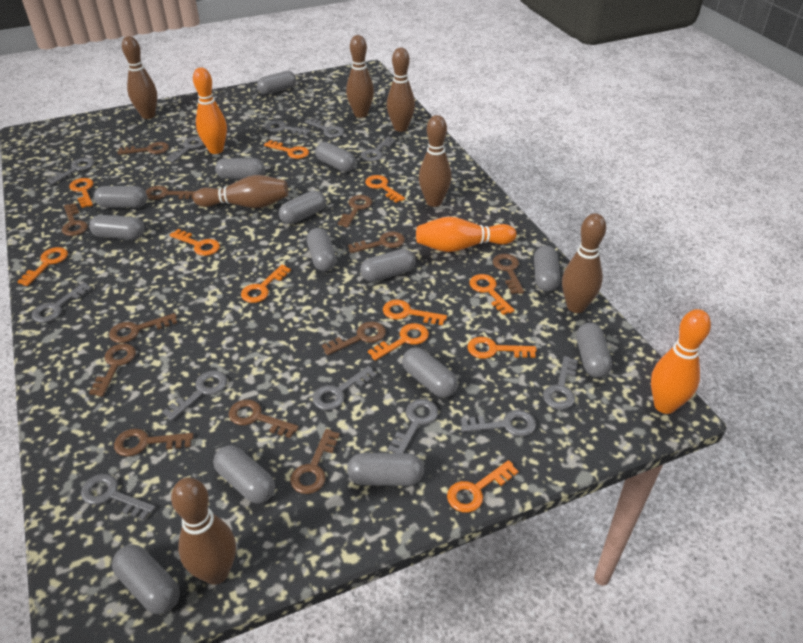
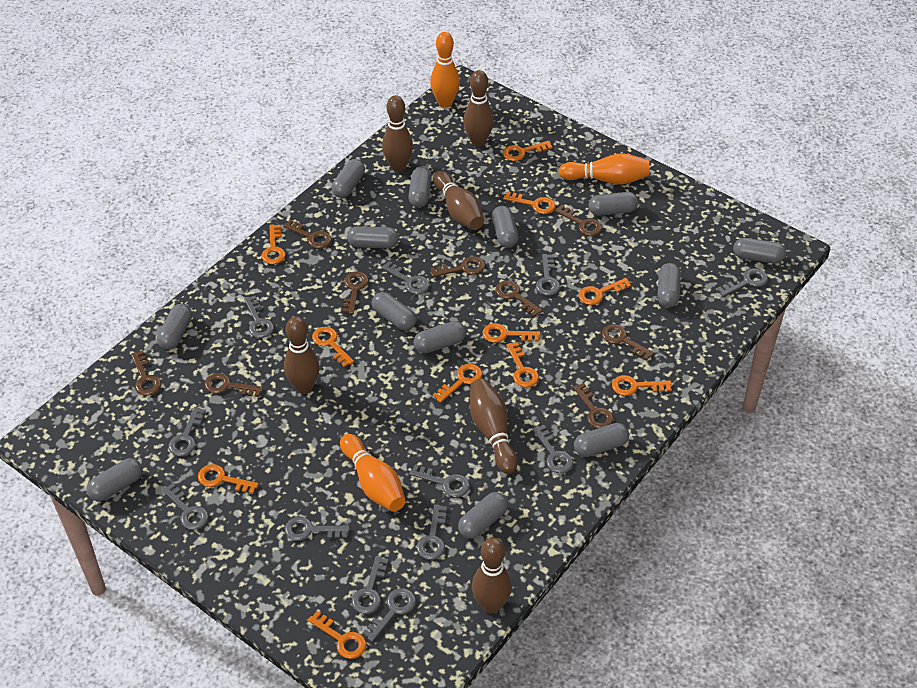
brown bowling pin: [122,36,157,119] [171,478,236,585] [193,175,288,208] [346,35,374,118] [387,48,415,132] [419,115,451,207] [562,213,606,313] = 7 -> [284,316,320,394] [382,95,413,172] [433,171,484,230] [463,70,494,147] [470,379,518,474] [472,538,512,613] = 6
brown key: [62,203,88,236] [89,343,136,397] [109,313,177,343] [114,429,194,457] [118,142,169,155] [145,186,196,200] [229,399,299,438] [290,429,340,494] [322,321,386,355] [338,195,372,228] [348,231,405,253] [493,254,524,294] = 12 -> [131,351,161,396] [204,373,263,397] [283,220,332,249] [343,271,369,314] [430,256,485,277] [495,280,543,317] [555,205,602,236] [573,383,614,429] [602,324,654,360] = 9
grey capsule: [89,215,144,240] [94,186,147,208] [112,544,180,614] [213,445,275,504] [215,158,265,179] [257,71,296,95] [279,190,326,224] [307,228,336,271] [315,142,356,172] [347,453,424,486] [360,249,416,282] [402,348,458,398] [534,246,560,292] [576,323,612,378] = 14 -> [87,458,143,501] [157,304,192,350] [332,159,365,198] [347,226,399,248] [372,292,416,331] [408,167,432,208] [414,321,466,353] [458,492,508,539] [492,206,519,248] [574,423,629,457] [588,192,638,216] [657,263,681,308] [733,238,786,263] = 13

